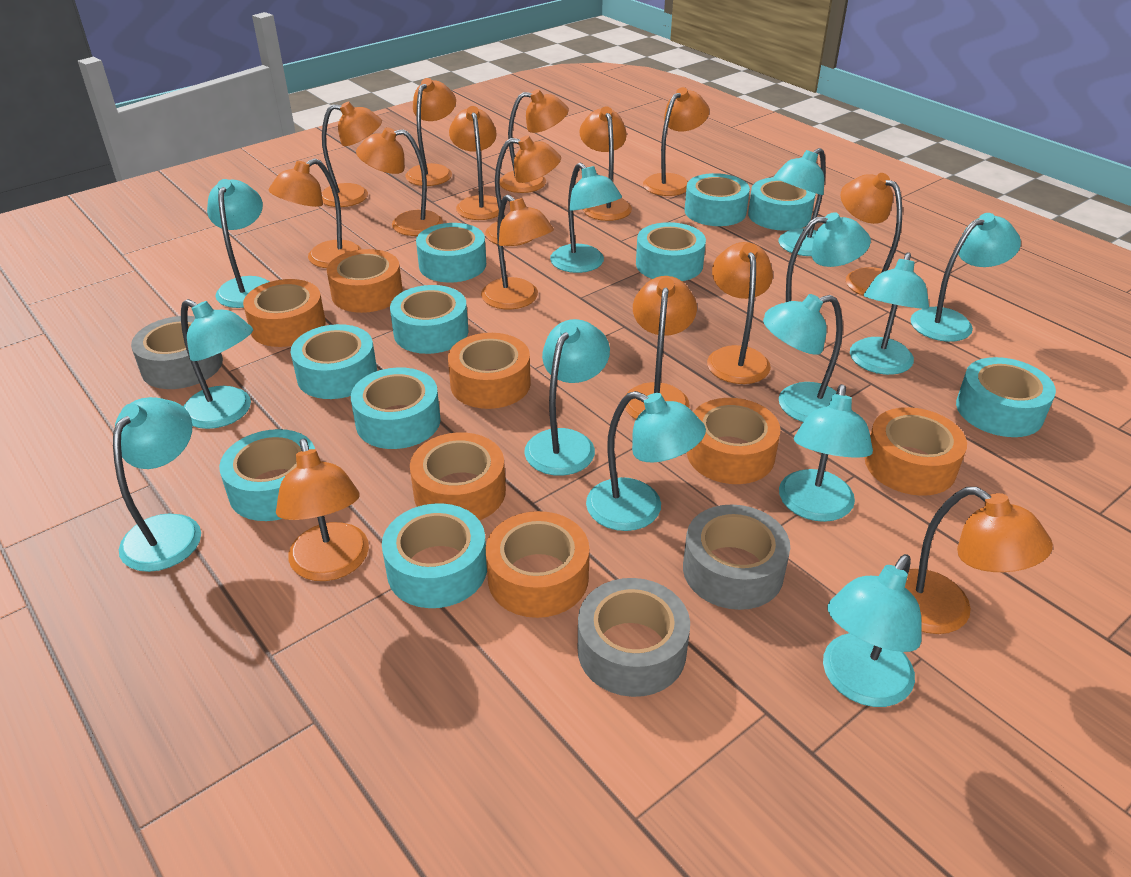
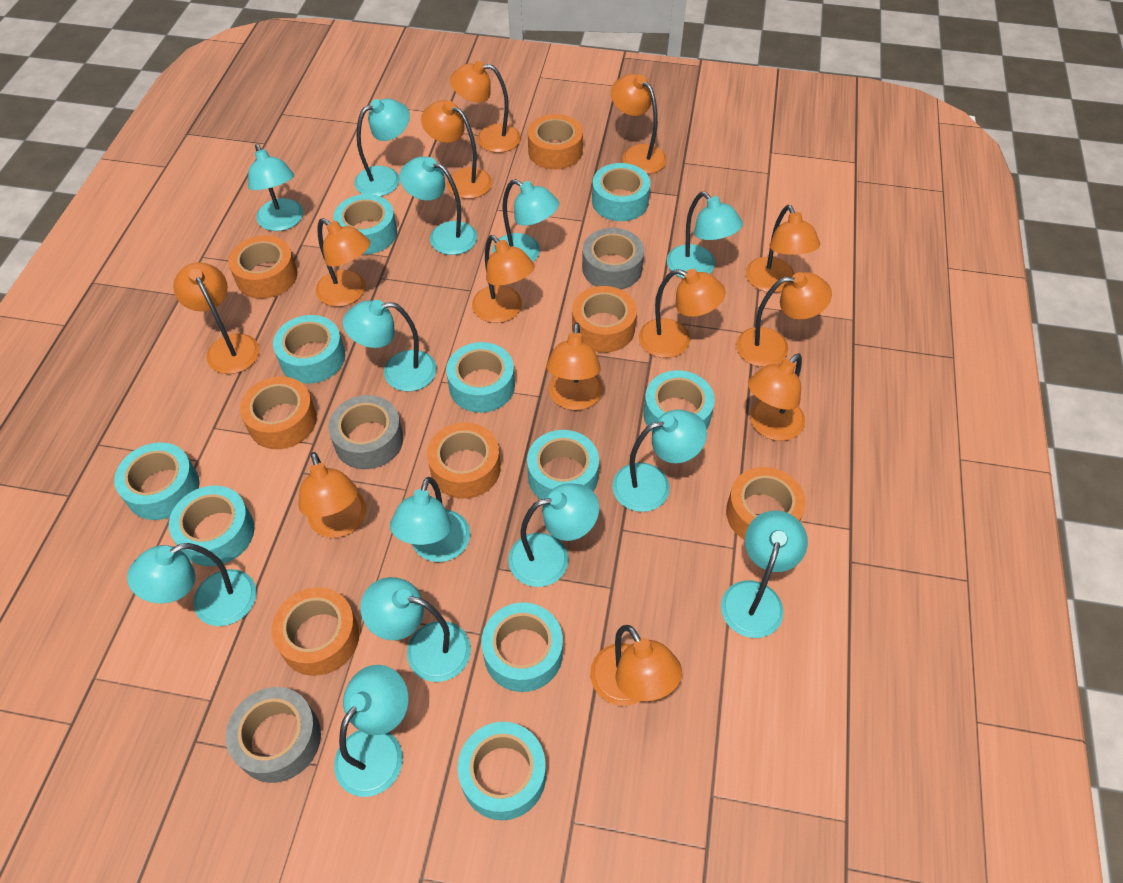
orange lamp: [268,159,361,268] [276,438,369,581] [322,102,382,207] [356,127,443,236] [405,78,456,186] [449,106,505,220] [481,195,554,309] [485,135,561,246] [499,89,569,193] [580,106,632,221] [625,276,697,419] [643,87,709,196] [707,242,773,384] [841,173,902,296] [905,487,1053,634] = 15 -> [173,262,259,374] [298,452,366,538] [316,218,370,307] [421,100,492,199] [450,61,521,153] [472,235,535,323] [547,323,602,410] [590,625,682,706] [611,74,667,174] [639,269,726,358] [736,272,832,367] [746,205,820,293] [748,353,805,441] = 13

